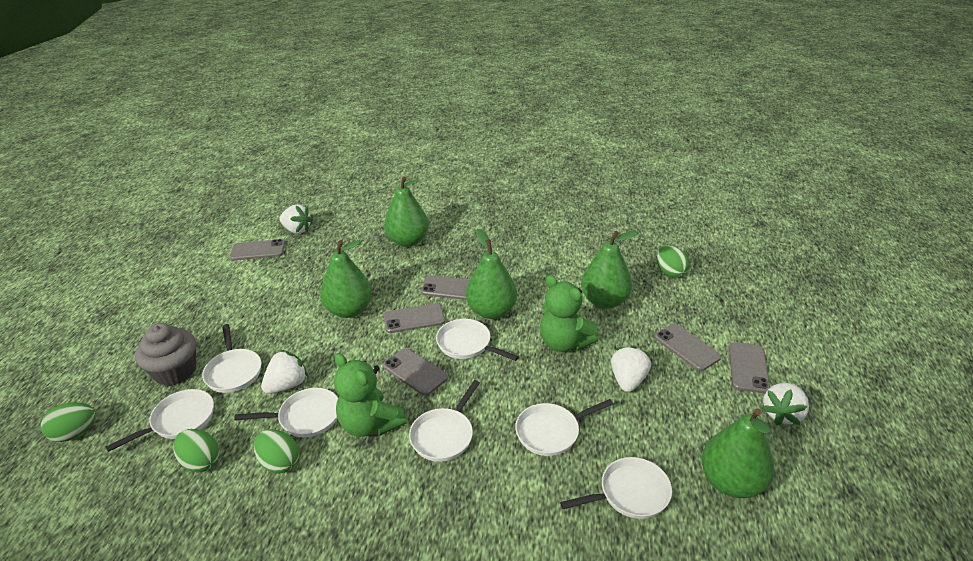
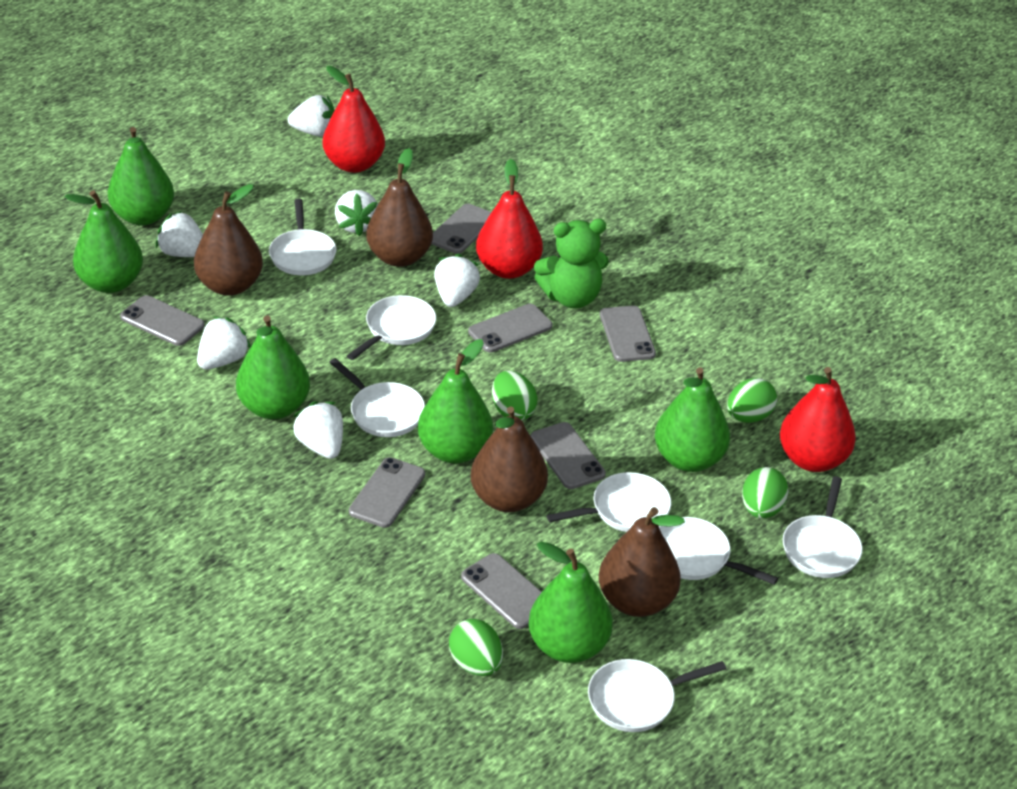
brown pear: none = 0 -> [194,184,263,296] [366,148,433,267] [471,406,548,512] [599,507,685,617] = 4
green pear: [320,240,372,318] [384,176,429,247] [466,229,517,319] [581,231,638,309] [701,408,775,498] = 5 -> [65,190,143,293] [107,127,174,226] [236,315,310,419] [418,339,493,463] [529,541,613,663] [655,367,730,472] = 6
green teddy bear: [334,353,407,437] [540,275,599,352] = 2 -> [534,219,609,308] = 1
grey cupcake: [135,323,196,386] = 1 -> none = 0
grey phone: [230,239,285,260] [383,303,445,333] [383,348,448,396] [421,275,470,300] [654,324,721,371] [729,343,770,394] = 6 -> [120,295,205,346] [349,457,425,528] [431,204,491,254] [461,553,542,629] [468,304,552,353] [531,422,606,489] [600,305,656,362] = 7
red pear: none = 0 -> [323,66,385,173] [476,159,543,279] [780,367,856,472] = 3
white strawberry: [261,350,308,394] [279,205,313,234] [611,346,651,392] [762,383,809,425] = 4 -> [156,211,203,257] [197,317,251,369] [288,95,335,137] [292,401,343,459] [335,190,378,236] [434,254,480,307] = 6

